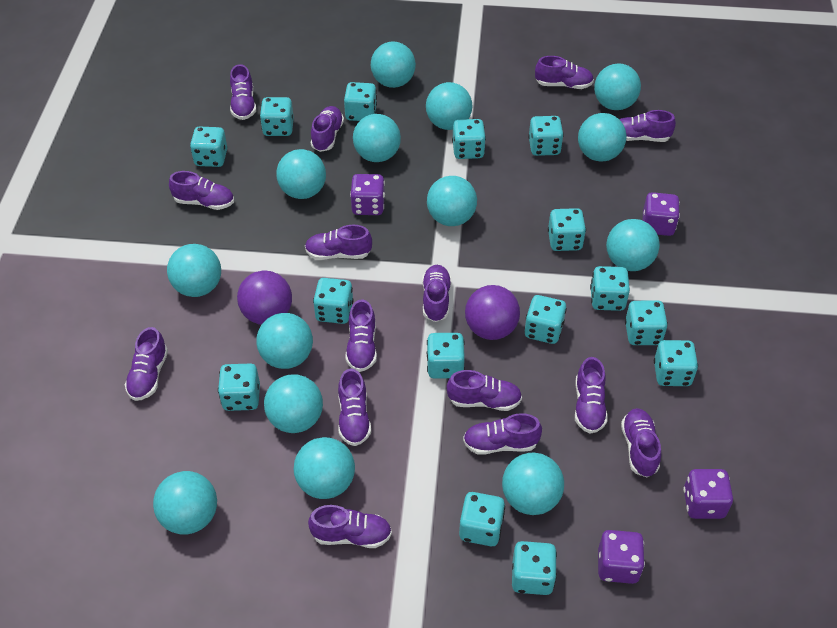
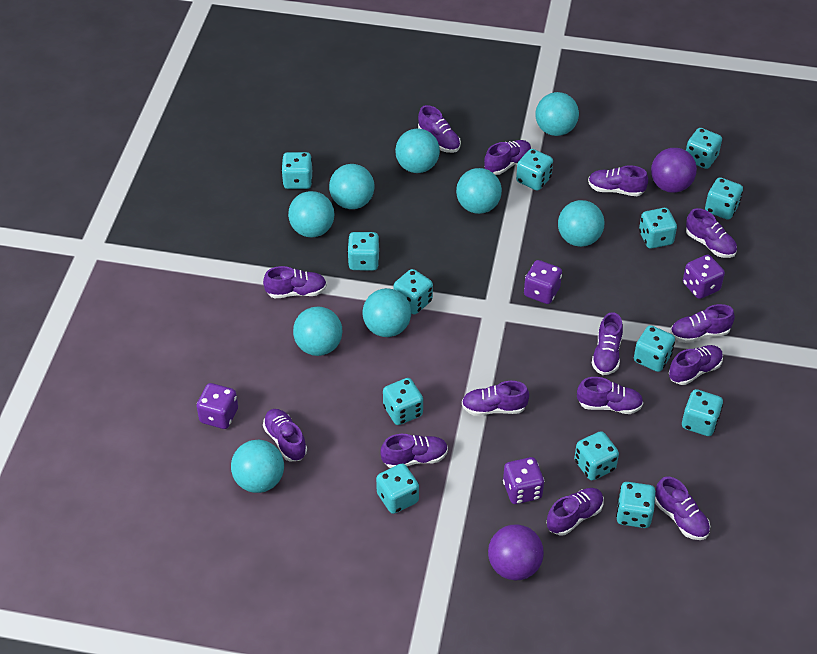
purple shoe: [125,327,168,401] [169,171,234,210] [230,64,256,120] [305,225,372,260] [308,505,392,548] [311,106,344,152] [338,369,371,446] [345,299,377,372] [422,265,451,322] [447,370,522,411] [463,413,542,455] [535,56,594,89] [575,357,608,434] [619,110,676,142] [621,408,661,477] = 15 -> [263,266,327,298] [263,409,307,461] [381,434,448,468] [418,105,461,153] [462,381,529,416] [484,140,532,175] [547,488,604,535] [577,377,643,414] [588,165,648,196] [591,312,623,375] [655,477,710,540] [669,345,723,385] [670,304,735,343] [686,208,737,258] = 14
turquoise ball: [153,471,217,535] [167,244,221,297] [256,313,313,369] [264,374,323,433] [276,149,326,199] [293,437,355,499] [353,114,401,162] [371,41,416,88] [426,82,472,130] [427,176,477,226] [502,452,564,515] [578,113,627,162] [594,63,641,110] [606,219,660,271] = 14 -> [231,440,284,493] [288,191,334,238] [293,306,342,356] [329,164,375,209] [362,288,411,337] [395,128,440,173] [456,168,502,214] [536,92,579,136] [558,200,604,247] = 9
turquoise dice: [190,126,227,167] [218,363,260,411] [260,97,294,136] [313,278,354,324] [344,82,377,121] [427,333,465,379] [452,119,486,159] [459,492,505,546] [512,541,557,595] [525,295,567,344] [528,116,564,156] [548,208,586,251] [590,266,630,311] [625,300,668,345] [654,340,698,386] = 15 -> [281,152,312,189] [347,232,380,271] [376,464,419,514] [383,378,423,425] [393,269,433,315] [516,149,553,191] [574,431,619,480] [616,482,656,528] [634,325,675,372] [639,208,677,249] [682,389,723,436] [686,128,722,169] [705,177,743,220] = 13

